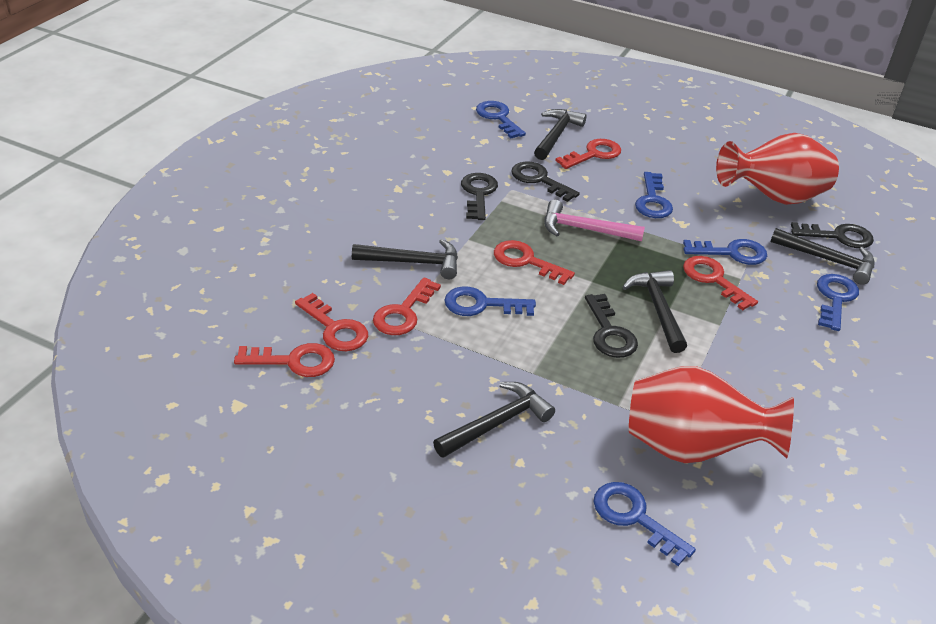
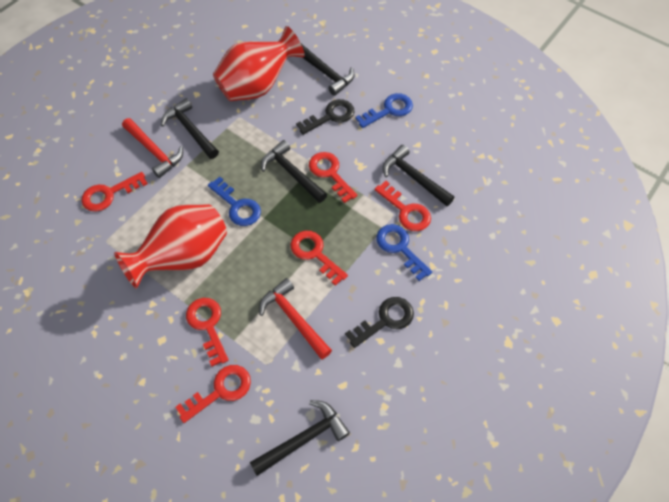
black key: [461,173,498,220] [511,161,580,202] [585,294,638,358] [791,222,874,248] = 4 -> [296,99,355,135] [345,297,414,348] = 2
blue key: [444,286,536,316] [476,101,526,138] [594,482,696,566] [635,172,673,218] [683,239,767,265] [817,274,859,331] = 6 -> [208,177,261,226] [355,93,413,128] [376,224,432,281] = 3
pink hammer: [544,200,645,241] = 1 -> none = 0
red hammer: none = 0 -> [122,118,183,178] [259,278,332,359] = 2

